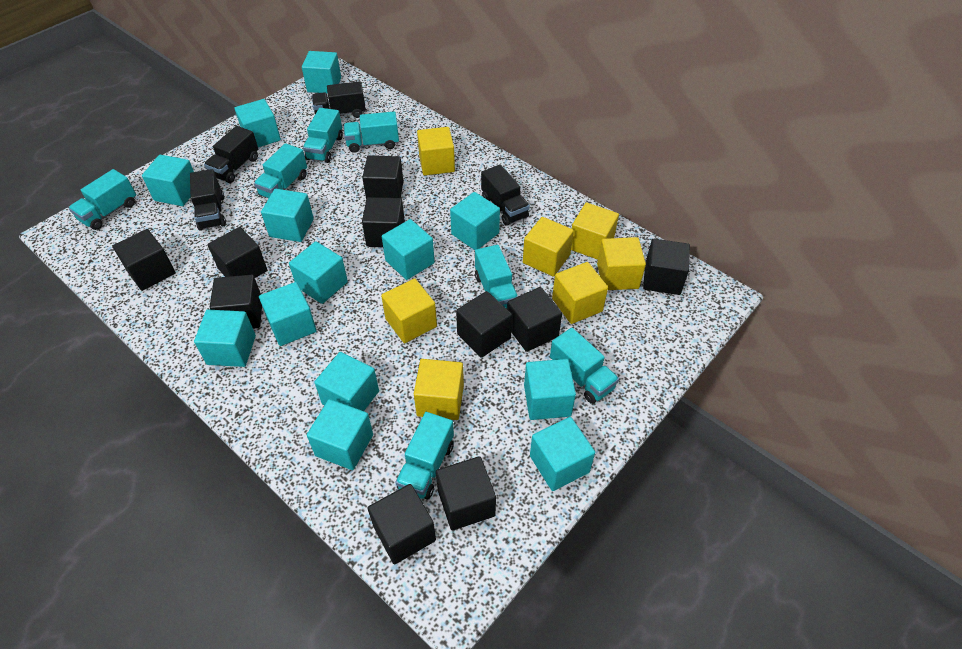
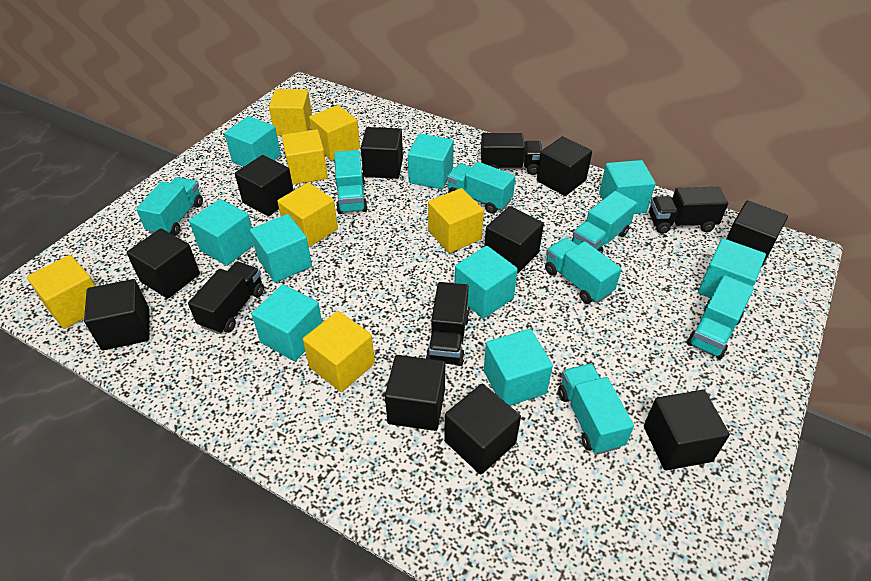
turquoise cube: [142,155,194,206] [194,310,256,367] [234,99,281,147] [259,282,317,346] [261,189,314,242] [289,241,348,304] [302,51,341,93] [307,399,373,470] [314,352,379,411] [382,219,435,280] [450,192,500,250] [524,359,576,420] [530,417,595,491] = 13 -> [189,199,254,266] [224,116,281,167] [250,214,312,283] [252,285,322,361] [408,134,454,189] [455,246,518,319] [484,329,553,406] [599,160,656,214] [698,238,766,298] = 9

